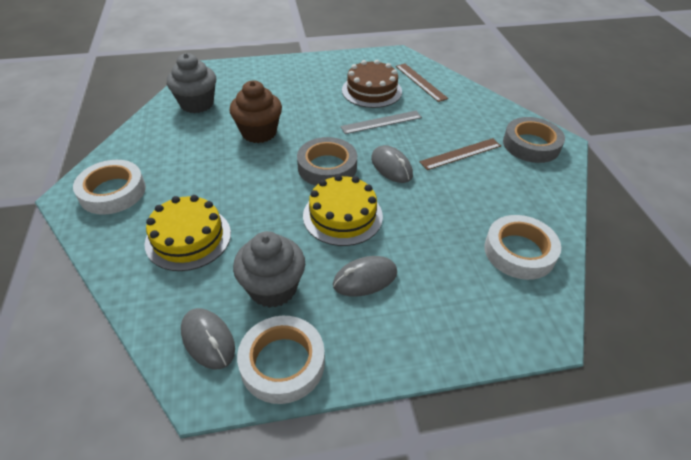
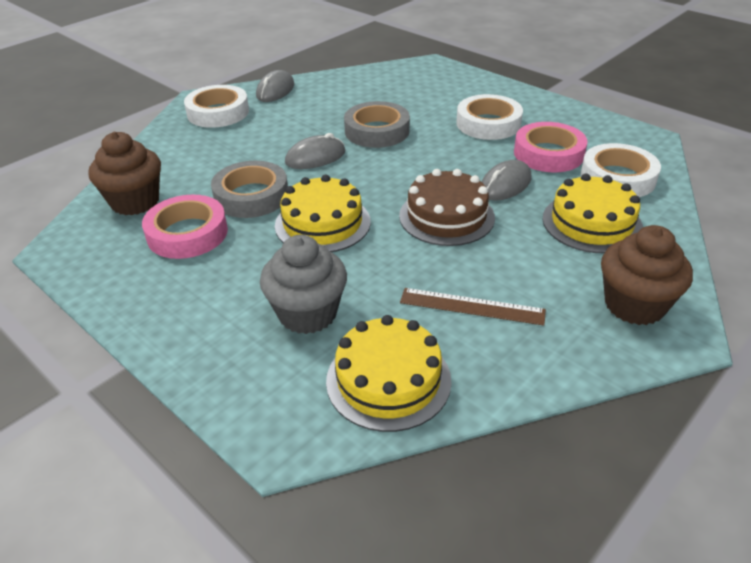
brown cupcake: [230,81,282,143] = 1 -> [88,132,161,215] [601,225,693,325] = 2
brown ruler: [396,63,448,102] [420,138,501,170] = 2 -> [400,288,546,326] = 1
grey cupcake: [167,53,216,113] [233,231,305,308] = 2 -> [260,235,347,334] = 1
grey ruler: [340,111,422,134] = 1 -> none = 0
pink tape: none = 0 -> [142,195,228,259] [514,122,587,172] = 2
yellow cake: [144,195,231,271] [303,174,383,246] = 2 -> [275,174,371,252] [326,315,452,432] [542,174,643,253] = 3

